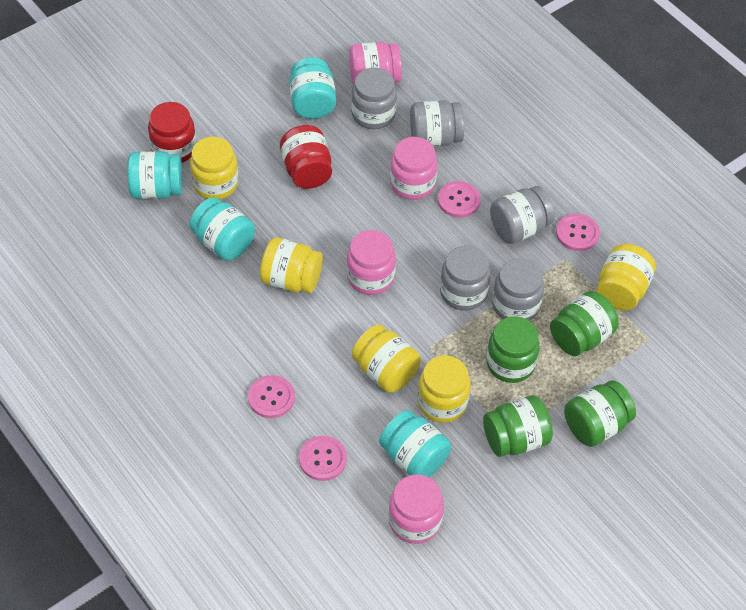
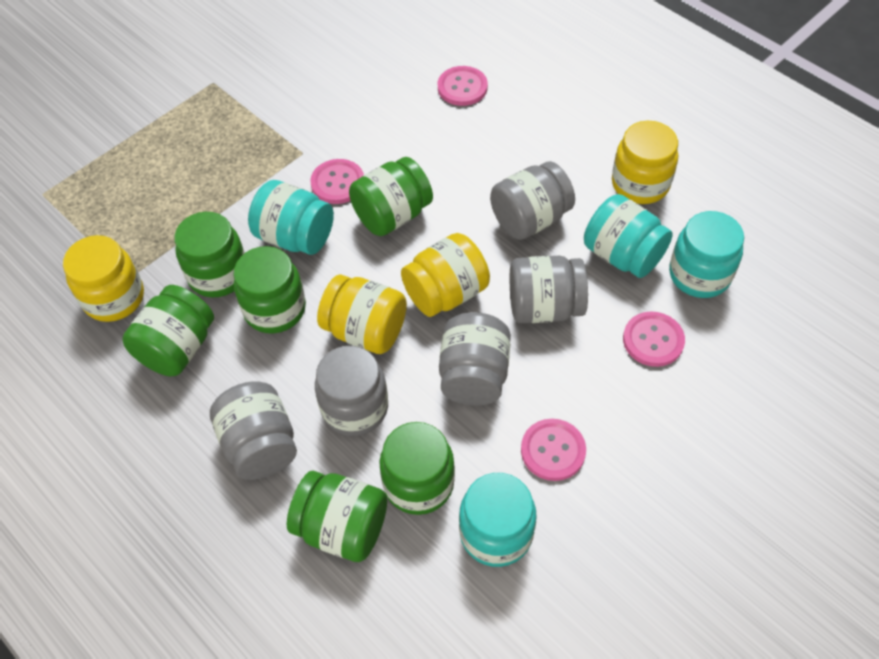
green jar: [483,395,553,457] [486,316,540,383] [550,291,619,356] [564,380,636,447] = 4 -> [122,285,214,376] [174,212,245,297] [234,246,306,333] [287,471,387,562] [349,157,433,236] [379,422,455,515] = 6
pink jar: [347,230,396,295] [349,42,402,85] [388,474,444,544] [390,137,437,200] = 4 -> none = 0
red jar: [148,102,196,163] [280,125,332,189] = 2 -> none = 0
yellow jar: [190,137,238,200] [260,237,323,293] [352,325,421,393] [418,356,471,423] [596,244,656,311] = 5 -> [63,235,144,322] [317,274,407,354] [401,233,490,317] [612,121,678,204] = 4

